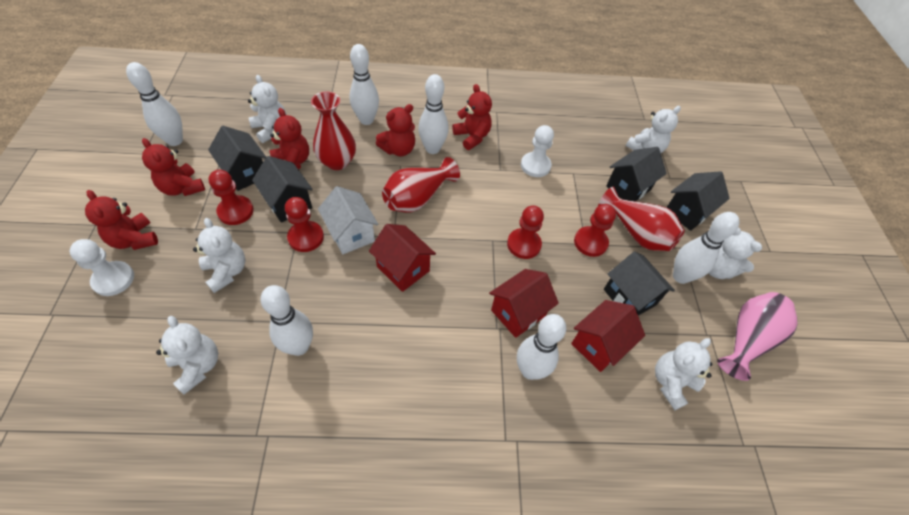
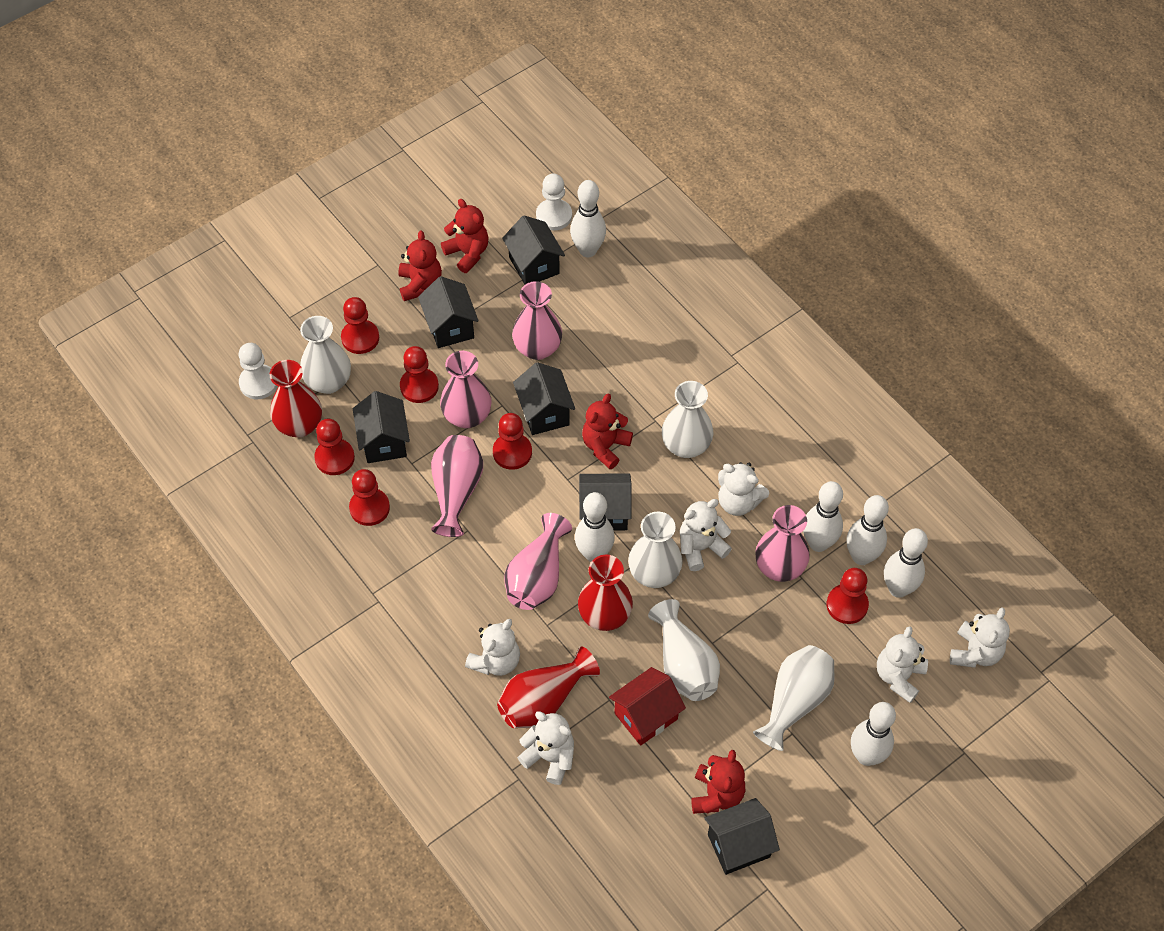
black house: [208,126,266,191] [252,156,313,223] [604,251,675,315] [606,147,667,201] [666,171,730,231] = 5 -> [353,391,410,463] [418,276,479,348] [502,215,565,285] [513,362,575,435] [579,473,632,530] [704,798,780,875] = 6
pink vase: [717,292,798,381] = 1 -> [431,435,483,537] [440,351,492,428] [504,513,572,610] [512,281,562,360] [755,505,810,582] = 5
red house: [369,224,436,292] [489,269,559,338] [571,300,645,372] = 3 -> [609,667,686,746] = 1
red pawn: [209,170,254,225] [285,197,324,252] [507,206,544,259] [574,204,616,257] = 4 -> [314,419,355,475] [341,297,379,354] [349,469,390,526] [400,346,439,403] [493,413,532,470] [827,568,869,624] = 6
red teddy bear: [85,190,158,250] [142,138,205,196] [269,108,309,169] [376,104,415,157] [452,84,492,150] = 5 -> [398,231,442,301] [441,199,489,273] [582,393,633,469] [691,750,745,814] = 4
white house: [318,186,378,254] = 1 -> none = 0
white vase: none = 0 -> [300,316,351,394] [628,512,683,588] [648,599,720,701] [662,381,713,458] [753,645,835,751] = 5

